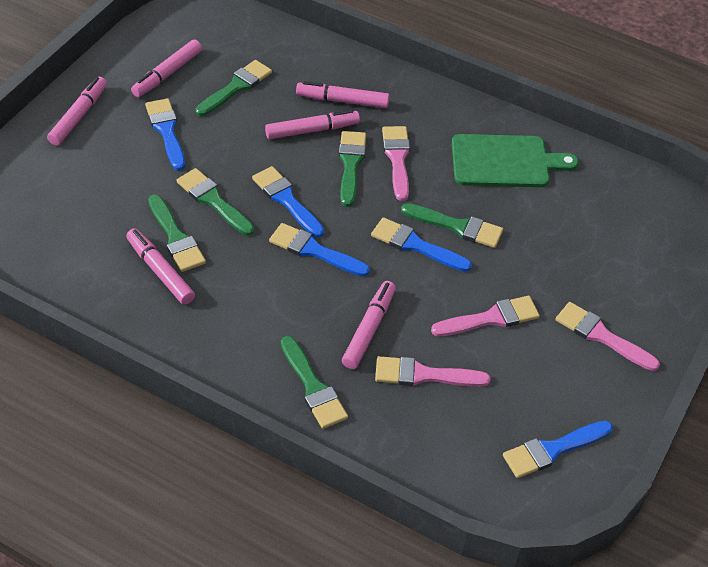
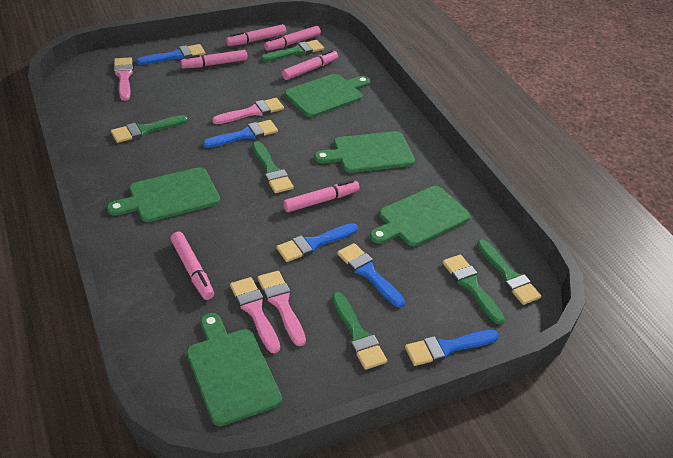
green cutting board: [452,134,579,187] = 1 -> [107,167,220,222] [187,313,282,426] [285,74,370,117] [314,131,415,173] [370,186,471,246] = 5

